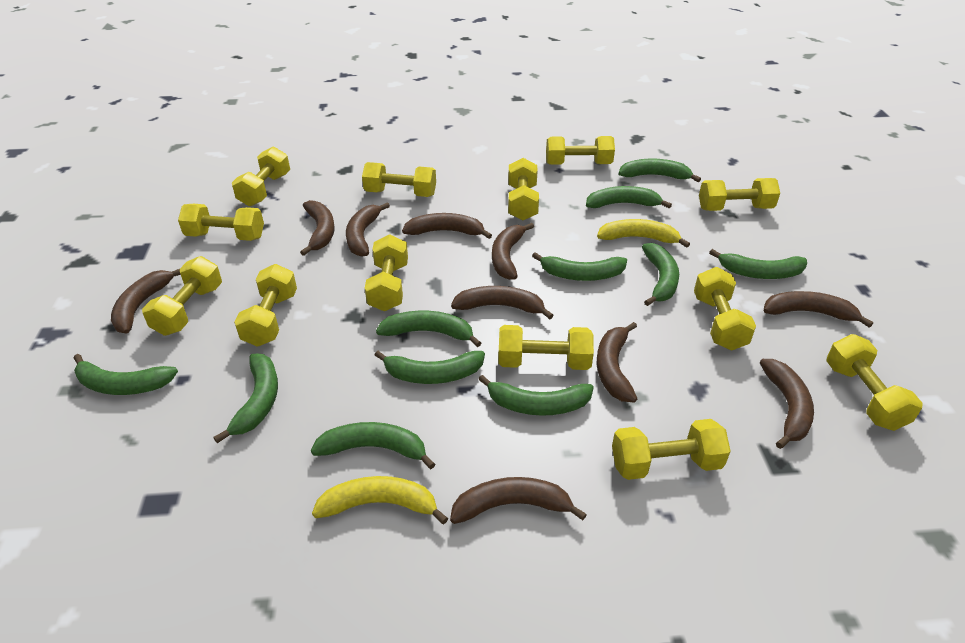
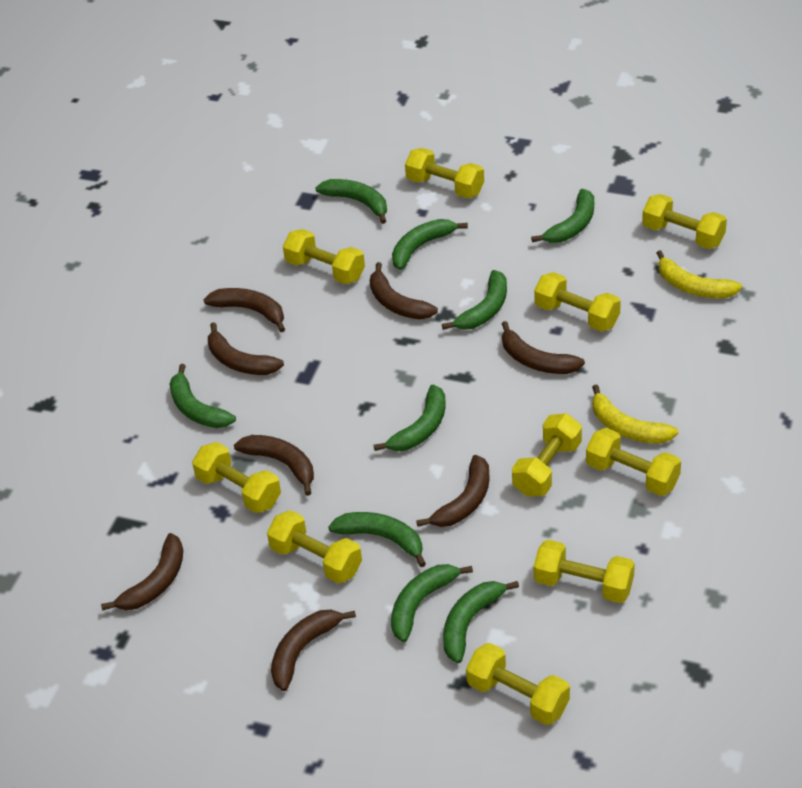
brown banana: [111,269,181,334] [300,200,335,256] [346,202,390,257] [402,213,492,239] [450,477,587,524] [451,286,554,319] [492,223,534,280] [597,322,638,403] [760,359,814,449] [764,291,873,328] = 10 -> [101,533,183,610] [204,288,285,332] [208,322,284,375] [234,435,314,496] [271,610,356,691] [370,262,438,320] [416,455,490,527] [502,321,585,374] = 8
green banana: [74,354,178,395] [214,354,278,443] [311,422,435,469] [375,351,485,384] [376,311,481,347] [478,375,594,416] [532,252,627,281] [586,186,672,208] [619,159,701,182] [642,243,679,306] [709,249,807,279] = 11 -> [170,364,236,428] [315,179,387,224] [328,512,426,567] [373,384,445,451] [391,564,473,642] [392,219,468,270] [442,270,507,330] [443,581,519,663] [531,189,594,243] = 9
yellow dumbbell: [142,256,222,336] [178,204,264,241] [232,147,290,206] [234,264,297,347] [362,162,436,197] [365,234,408,311] [498,325,594,370] [508,158,539,220] [546,136,615,165] [612,419,731,480] [694,267,756,351] [699,178,780,211] [826,334,923,431] = 13 -> [192,442,281,513] [267,510,362,583] [283,229,365,284] [405,148,484,198] [466,643,570,725] [512,413,582,497] [534,272,621,332] [534,540,635,603] [586,428,681,496] [642,194,727,249] = 10

